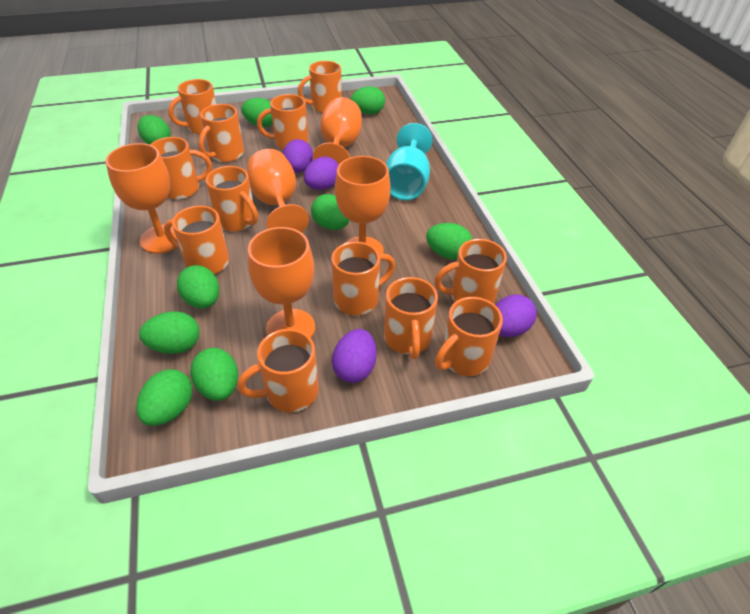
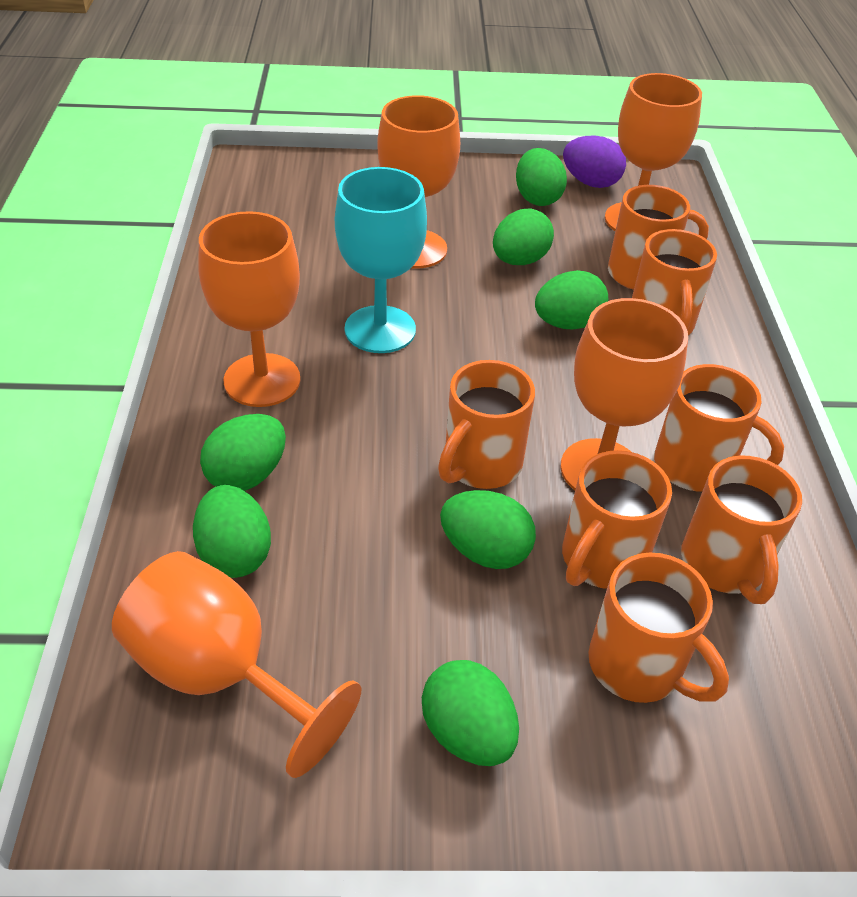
green egg: [136,369,193,426] [138,115,171,145] [139,311,199,354] [177,265,219,308] [190,348,238,401] [241,98,273,127] [311,194,350,230] [351,86,385,114] [426,223,473,260] = 9 -> [193,485,271,578] [200,414,286,491] [422,660,519,766] [440,490,536,569] [493,209,554,265] [516,148,567,206] [535,270,608,330] = 7
orange mug: [150,137,212,199] [164,206,229,274] [168,79,216,134] [199,104,244,162] [206,166,258,231] [237,329,319,412] [257,94,309,150] [298,61,342,113] [331,241,395,315] [384,277,438,359] [434,239,507,304] [435,297,503,376] = 12 -> [438,360,535,489] [562,450,672,589] [588,553,729,703] [608,185,709,290] [632,229,717,335] [654,364,784,492] [681,455,802,604] = 7
purple egg: [283,139,313,173] [304,156,338,190] [332,329,377,383] [496,294,537,337] = 4 -> [563,136,626,188] = 1

